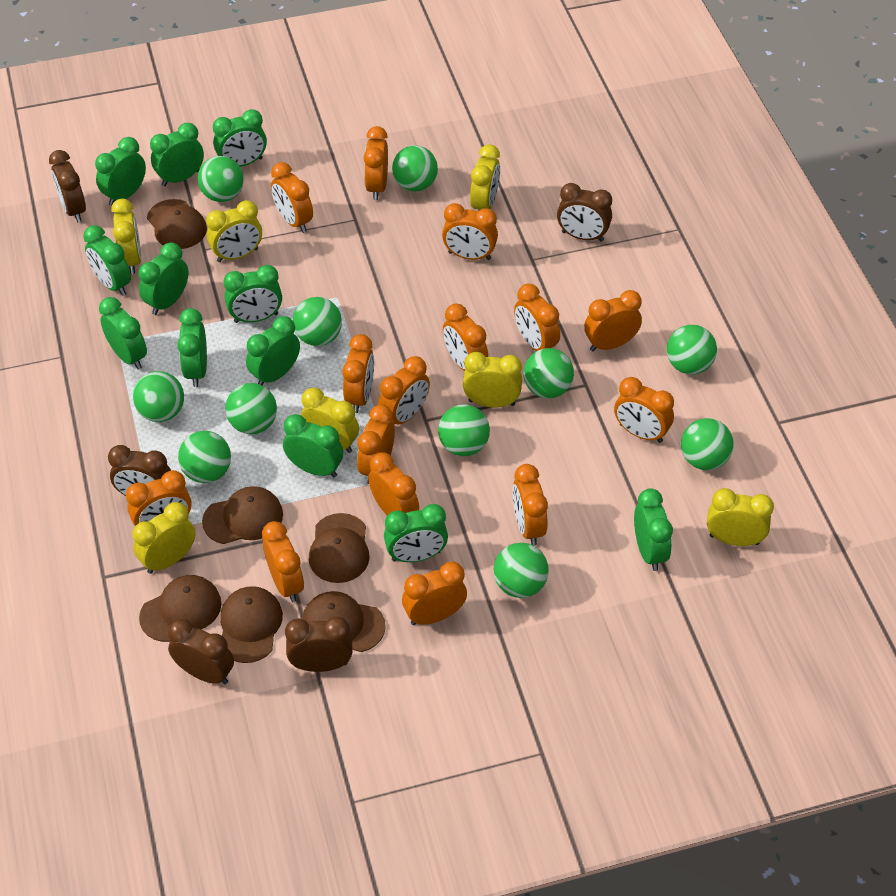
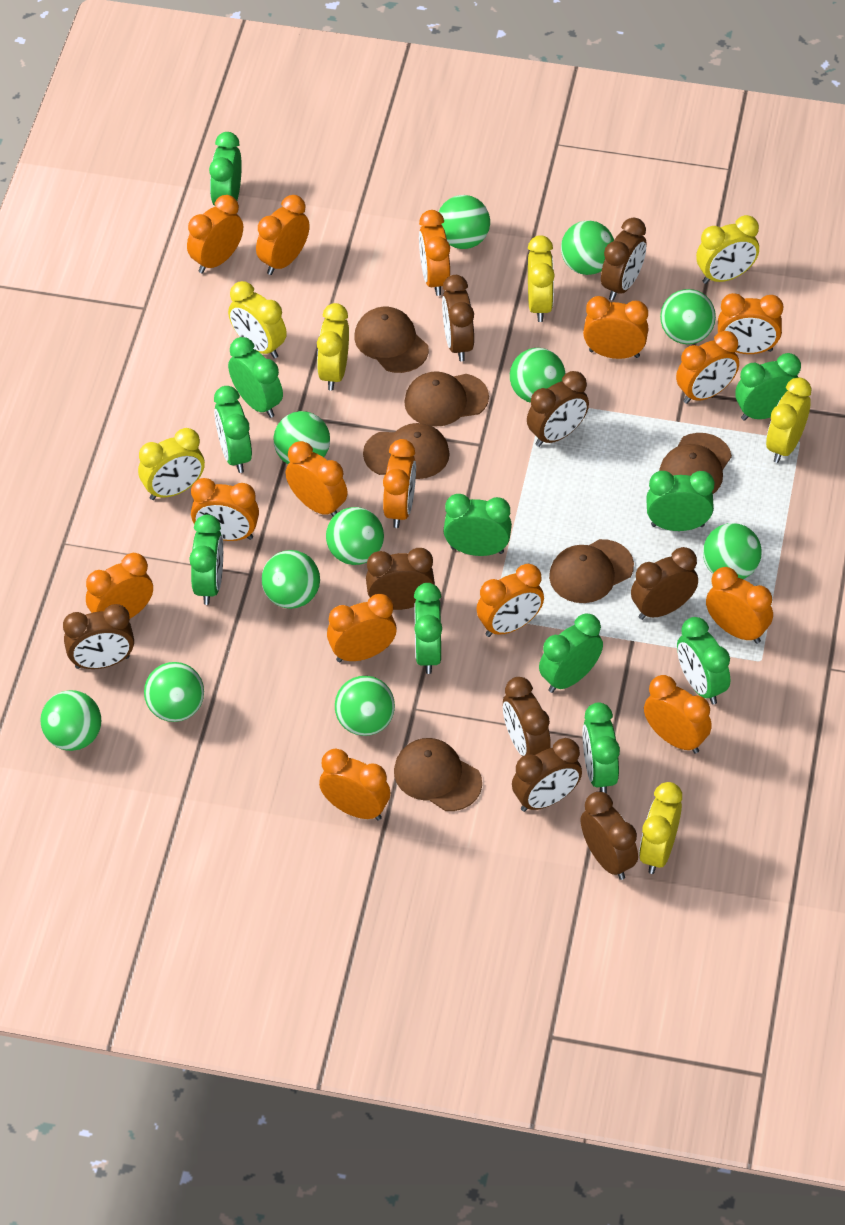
brown clock: [49,150,86,223] [108,445,172,496] [168,619,234,684] [285,616,353,672] [557,183,612,242] = 5 -> [63,604,134,669] [366,548,435,610] [442,275,474,361] [503,677,551,757] [512,738,582,812] [527,371,589,447] [581,792,638,880] [601,217,647,300] [631,547,698,620] = 9
green clock: [83,225,131,296] [95,137,146,206] [99,297,147,369] [138,242,189,315] [150,123,204,186] [177,308,207,387] [213,109,267,167] [224,265,282,323] [246,316,300,386] [283,414,343,477] [384,504,448,562] [634,488,673,571] = 12 -> [189,515,223,605] [209,132,242,206] [214,386,252,473] [228,337,283,418] [414,583,442,674] [443,494,512,556] [539,614,603,693] [583,702,620,794] [646,471,715,531] [677,617,730,705] [735,353,801,421] = 11

